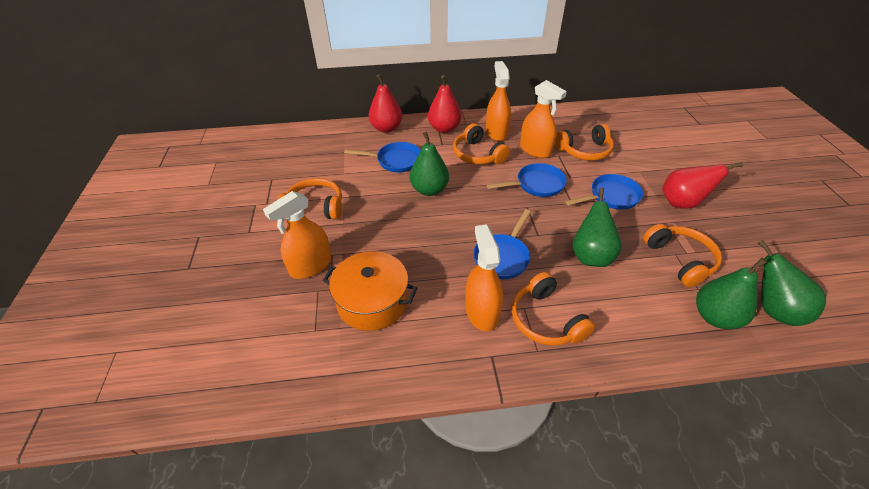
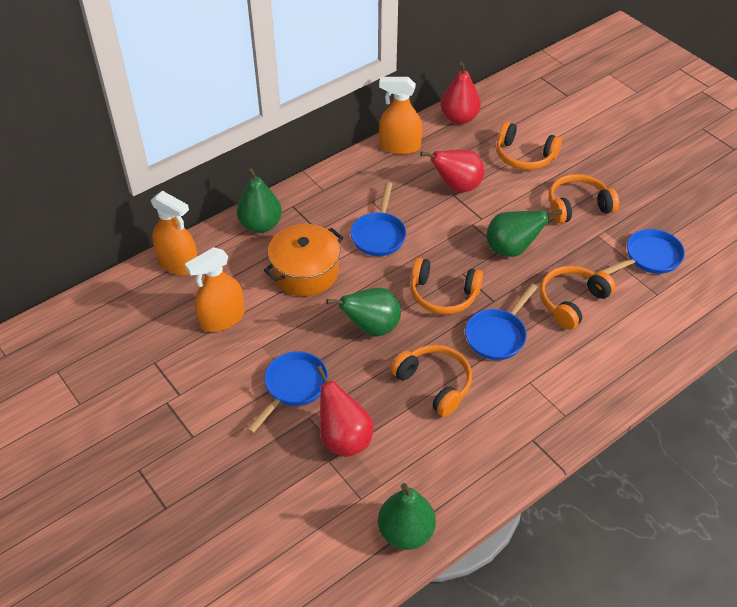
orange spray bottle: [263,191,331,279] [465,224,503,332] [486,61,511,141] [520,80,567,158] = 4 -> [151,191,197,275] [185,247,245,332] [379,77,422,155] = 3

